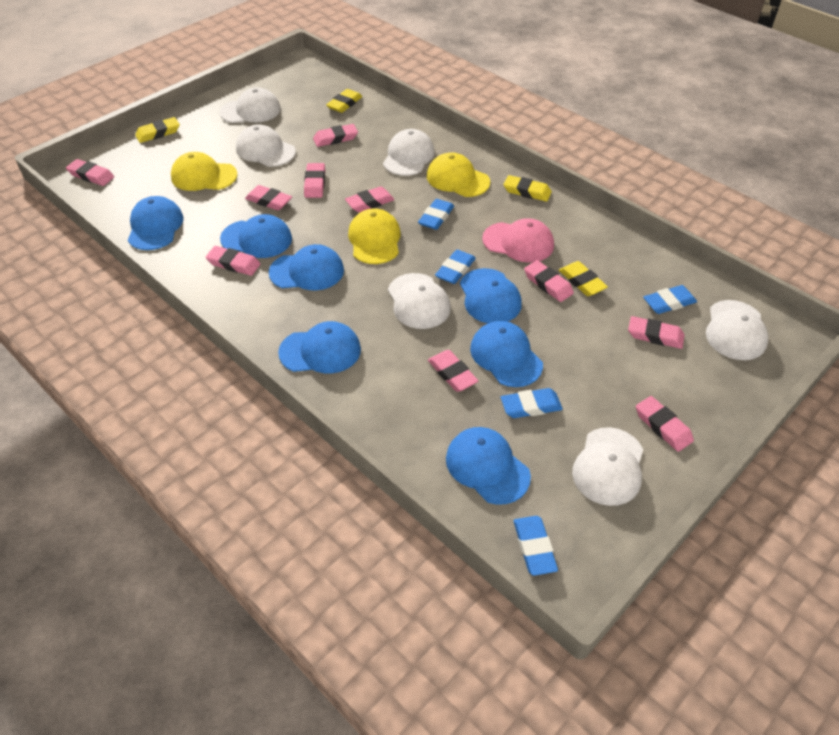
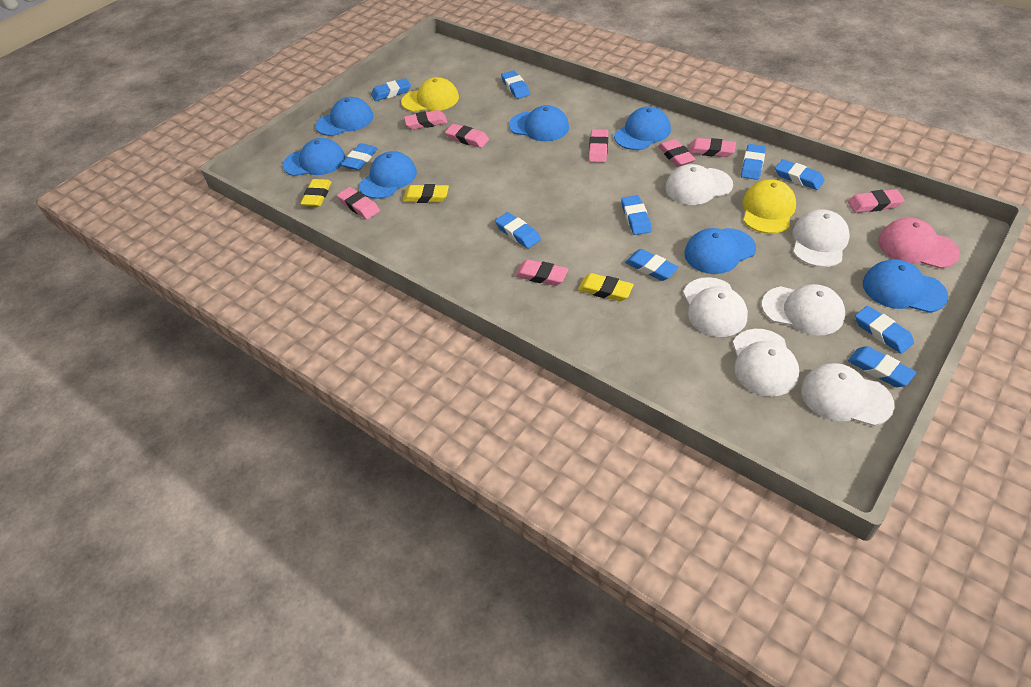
blue eraser: [418,199,454,230] [435,250,476,284] [501,388,563,418] [514,516,558,576] [643,285,697,314] = 5 -> [341,143,377,170] [371,78,411,101] [495,212,541,249] [501,70,530,99] [621,195,652,235] [625,249,679,281] [741,144,766,180] [775,159,825,190] [848,346,917,387] [855,306,914,354] = 10
pink eraser: [66,159,114,186] [206,246,261,276] [245,185,292,210] [304,163,325,198] [313,124,358,147] [345,186,394,212] [428,350,478,392] [524,260,574,302] [628,316,685,349] [636,396,694,452] = 10 -> [337,187,380,220] [404,110,447,130] [445,124,489,148] [515,259,568,286] [589,129,608,162] [658,139,696,167] [689,138,736,157] [848,189,905,213] = 8
yellow cap: [171,152,238,191] [348,208,401,264] [427,152,490,197] = 3 -> [401,77,459,112] [743,179,796,234] = 2
yellow eraser: [135,117,180,143] [326,89,363,113] [503,175,552,202] [559,261,608,296] = 4 -> [300,179,332,207] [403,184,449,203] [578,273,634,301] = 3

